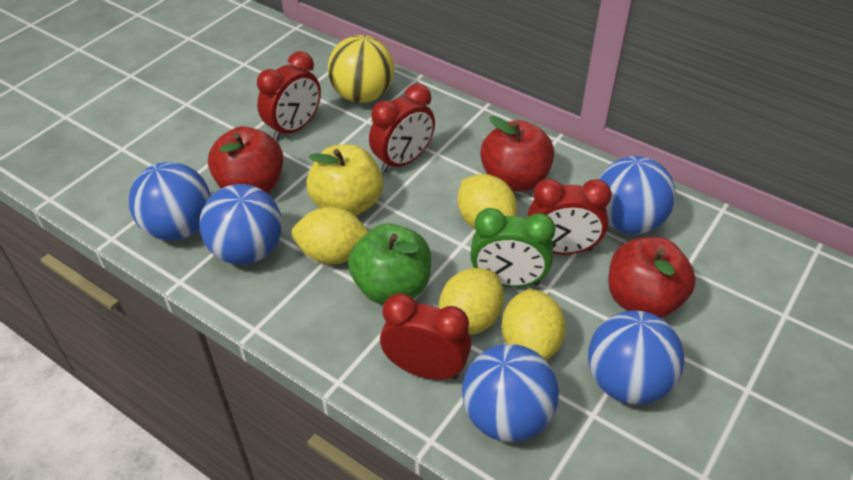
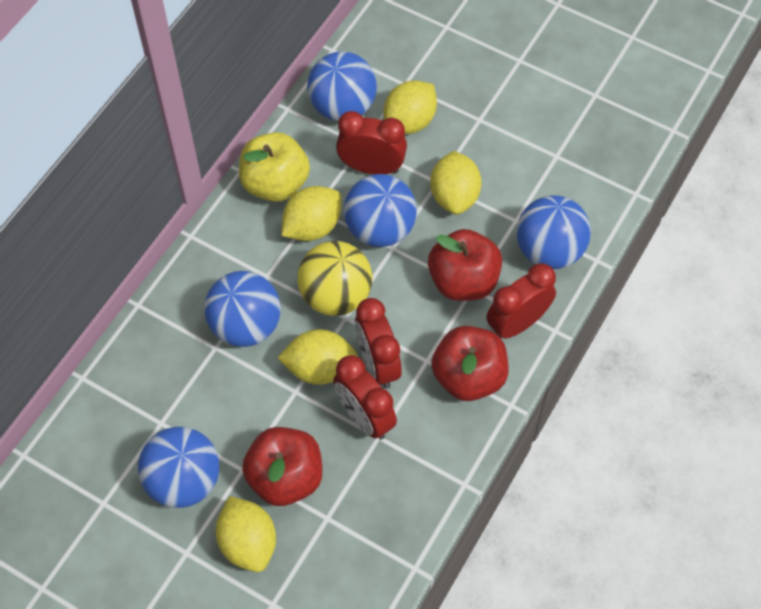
green apple: [348,224,431,304] = 1 -> none = 0
green clock: [470,208,556,287] = 1 -> none = 0
yellow lemon: [291,207,368,264] [439,268,504,335] [458,174,517,229] [502,288,566,361] = 4 -> [216,496,276,572] [278,329,358,385] [281,186,341,241] [383,81,437,134] [430,151,482,215] = 5

